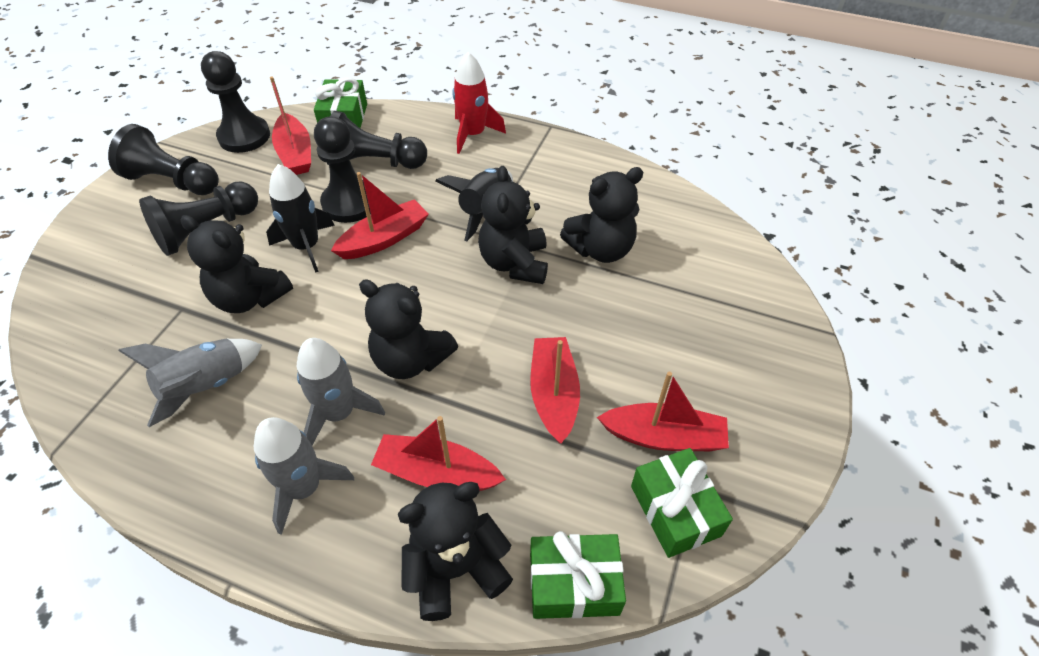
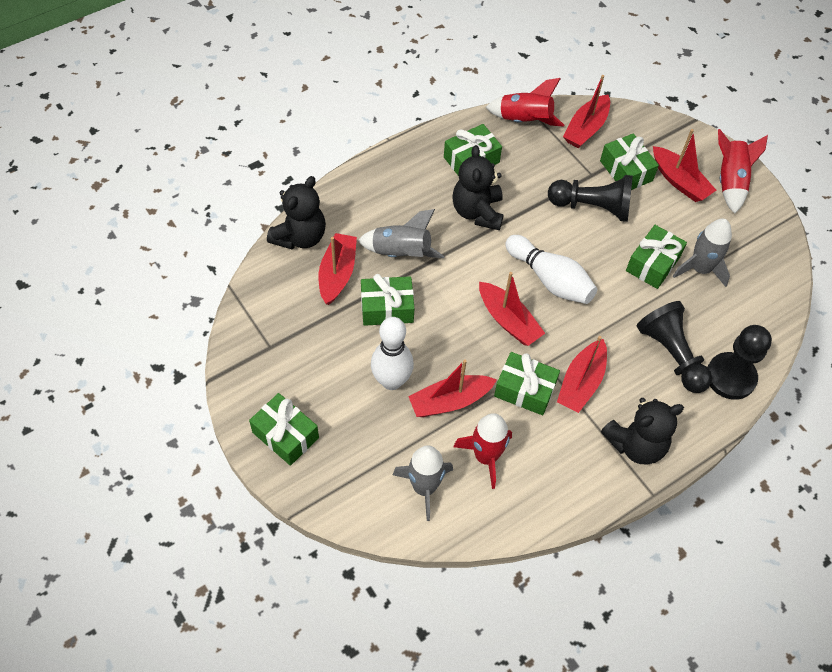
black pawn: [108,124,219,195] [139,182,258,256] [201,51,270,153] [314,116,371,223] [327,111,427,169] = 5 -> [548,175,633,222] [637,301,712,393] [708,325,772,400] = 3
black rocket: [266,164,335,273] [435,168,513,241] = 2 -> none = 0
black teddy bear: [181,215,293,313] [359,279,458,379] [398,482,513,621] [478,166,548,284] [560,167,643,263] = 5 -> [267,176,326,249] [452,145,504,230] [601,398,684,464] = 3
green gift: [314,77,367,128] [530,531,626,619] [631,448,733,558] = 3 -> [249,393,319,466] [361,274,414,326] [444,124,502,176] [494,352,560,415] [600,134,659,190] [626,225,687,289] = 6
red boat: [270,76,311,175] [331,172,429,259] [371,416,506,491] [530,337,580,444] [597,372,729,451] = 5 -> [318,233,357,305] [408,360,497,417] [479,272,545,346] [557,336,607,413] [563,75,610,148] [653,129,716,202] = 6
red rocket: [452,52,506,154] = 1 -> [453,413,512,489] [486,78,564,127] [718,129,768,214] = 3
white bowling pin: none = 0 -> [371,317,414,390] [505,235,597,304] = 2

